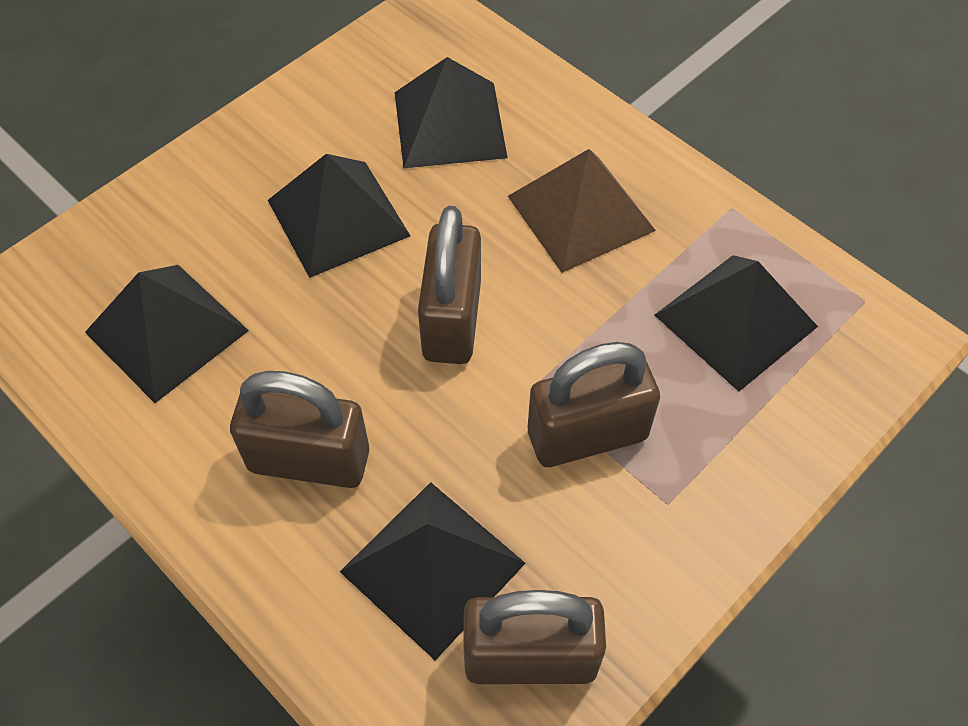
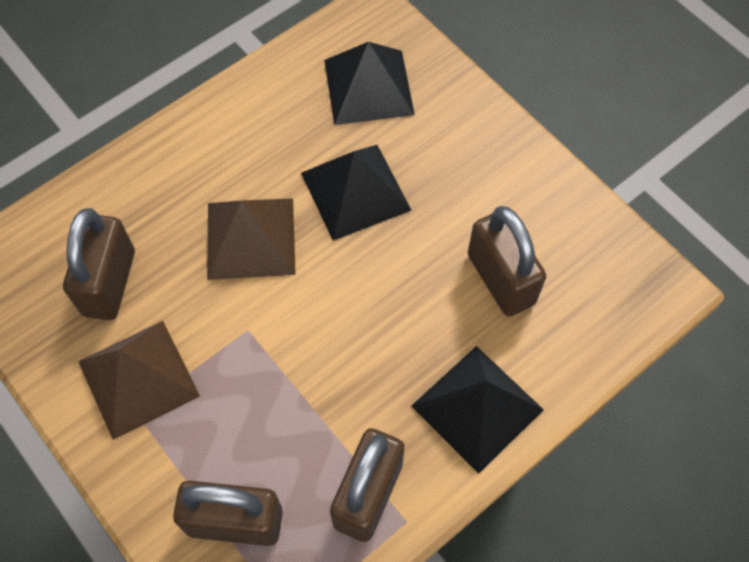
black pyramid: [85,265,249,403] [268,154,410,278] [340,482,525,660] [395,57,508,168] [654,255,818,391] = 5 -> [301,145,412,241] [324,42,415,125] [411,346,544,474] = 3
brown pyramid: [508,149,656,273] = 1 -> [78,321,200,440] [207,198,296,280] = 2

